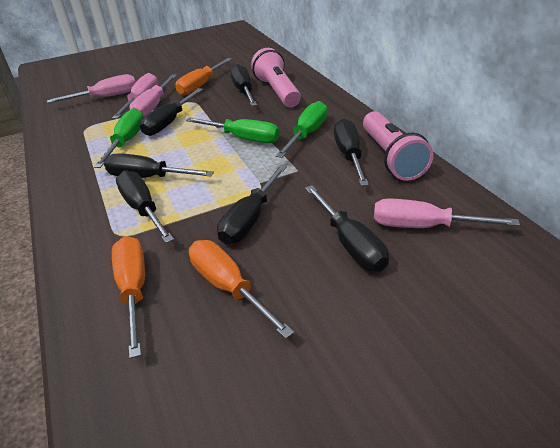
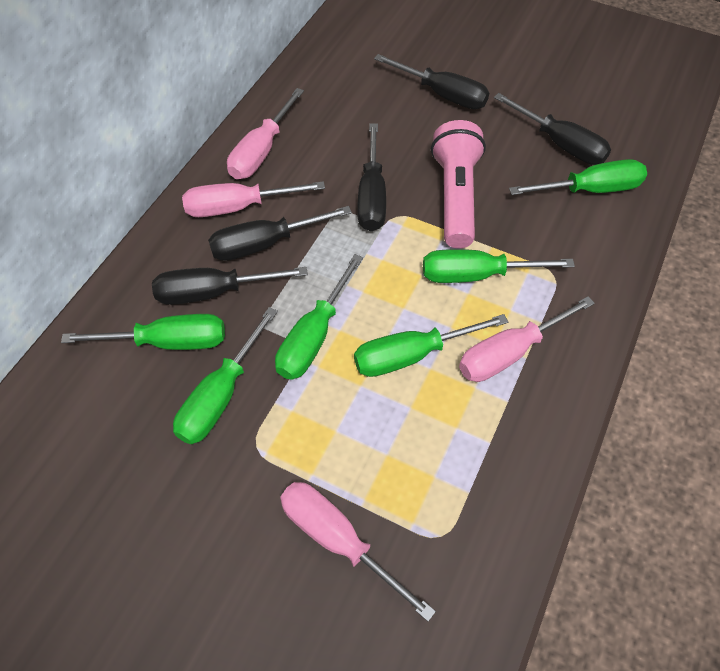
black screwdriver: [104,153,214,178] [116,171,174,243] [140,88,203,136] [217,164,287,244] [230,64,257,106] [305,185,389,272] [334,119,369,186] = 7 -> [152,267,308,305] [208,206,352,261] [357,123,386,231] [374,54,489,109] [494,93,611,165] = 5
green screwdriver: [94,108,144,168] [186,117,280,143] [276,101,327,158] = 3 -> [61,314,225,350] [173,307,278,444] [275,254,363,380] [354,314,508,377] [423,249,575,283] [509,159,647,195] = 6
orange screwdriver: [112,236,145,359] [175,58,232,95] [189,240,294,339] = 3 -> none = 0
pink flashlight: [251,48,301,107] [363,111,433,181] = 2 -> [431,120,486,248] = 1

